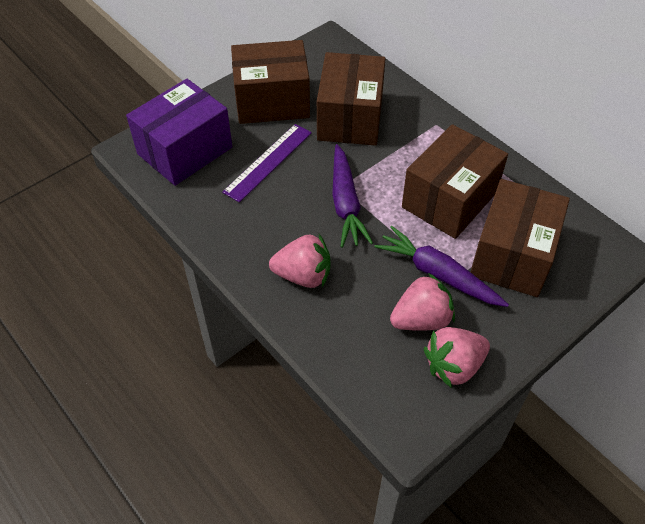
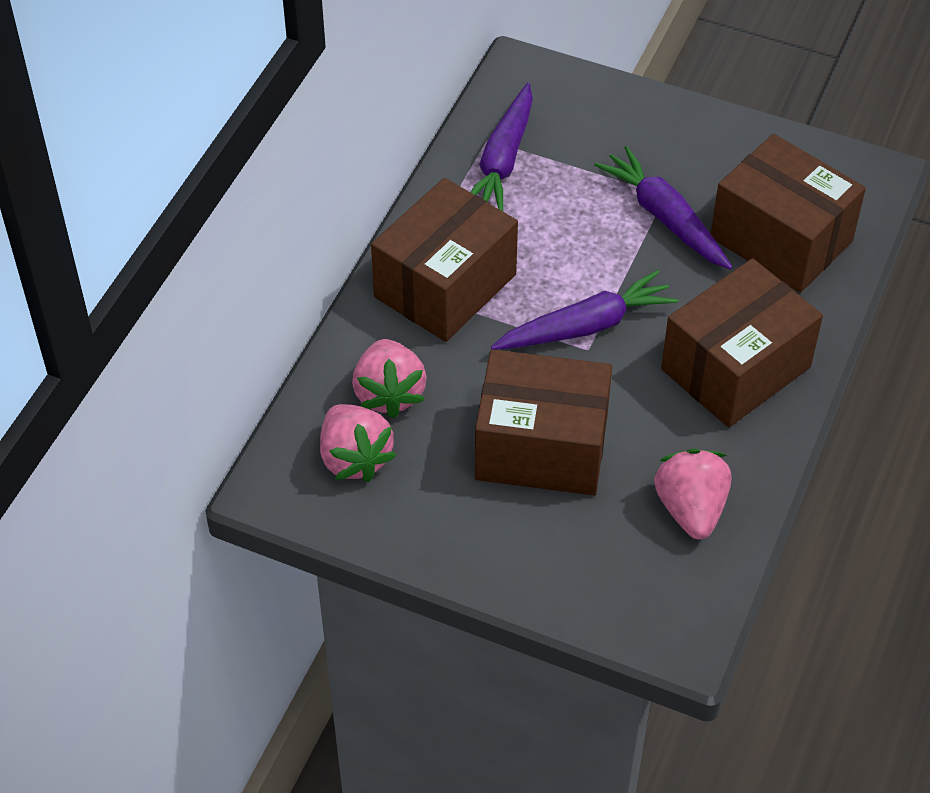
purple box: [126,79,232,186] = 1 -> none = 0
purple carrot: [332,144,373,248] [375,226,509,307] = 2 -> [470,83,533,211] [491,270,678,350] [594,146,732,269] = 3
purple ruler: [222,124,312,203] = 1 -> none = 0

